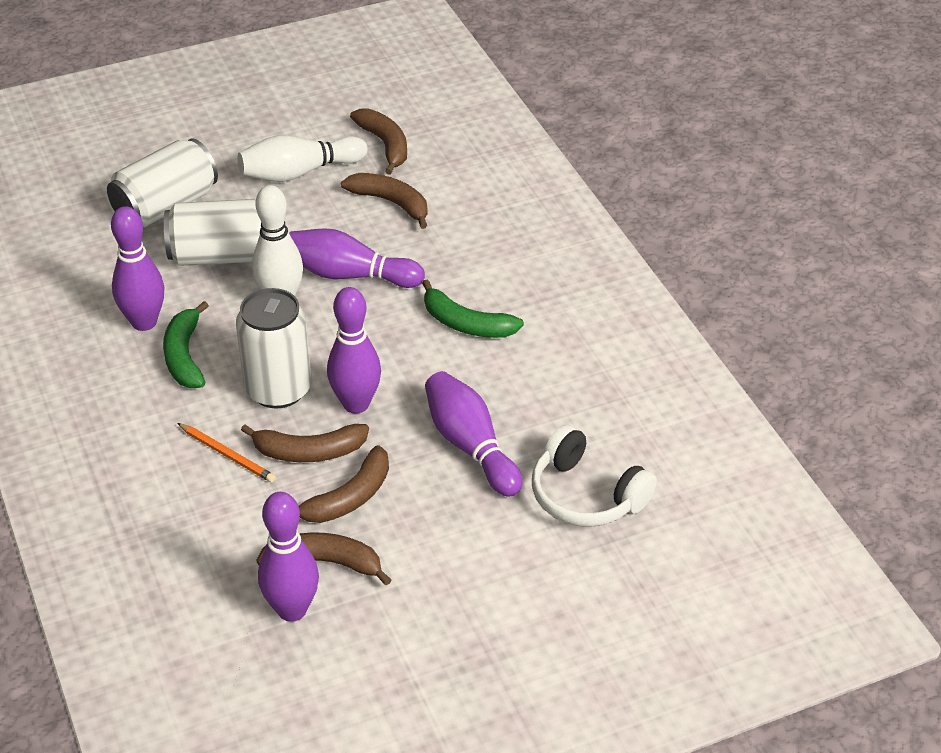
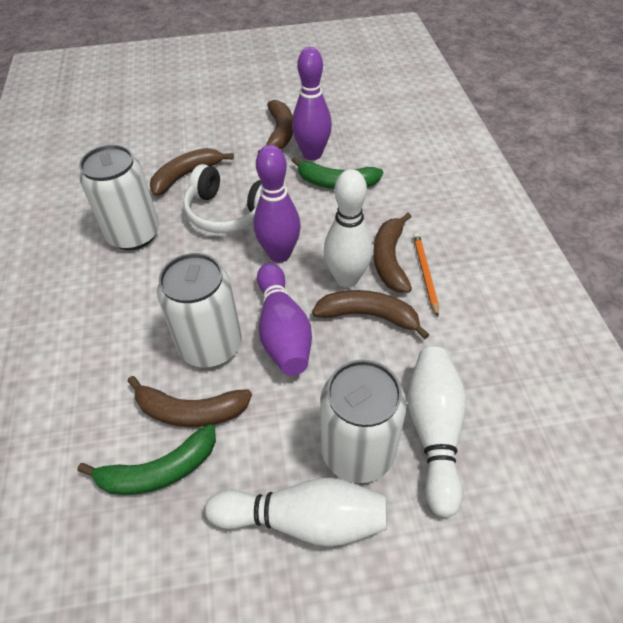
purple bowling pin: [111,206,164,331] [258,492,319,622] [289,228,425,288] [327,287,381,414] [425,371,522,496] = 5 -> [253,145,301,263] [257,263,312,376] [292,47,332,160] = 3
white bowling pin: [238,135,368,182] [252,185,303,296] = 2 -> [205,477,387,547] [324,169,373,288] [407,347,466,518] = 3

